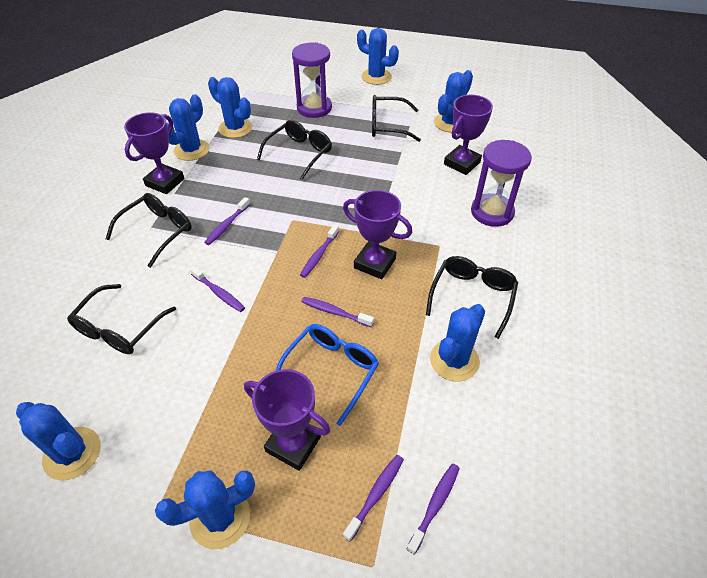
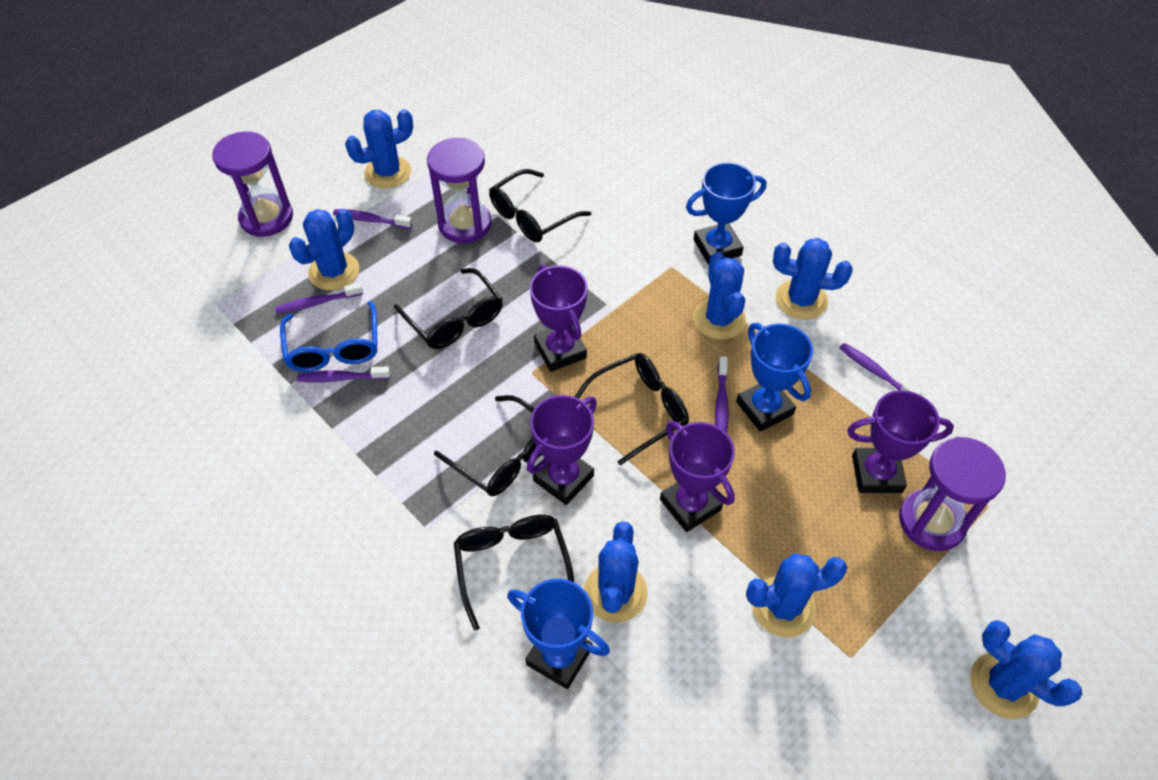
blue trophy: none = 0 -> [507,579,610,689] [686,162,766,265] [736,323,813,432] = 3
purple hourglass: [292,42,332,118] [471,140,532,227] = 2 -> [212,131,293,237] [427,138,491,243] [899,437,1006,551] = 3
purple toothbrush: [190,266,245,312] [204,197,250,245] [300,225,339,278] [301,297,374,327] [343,455,404,542] [407,464,460,555] = 6 -> [275,283,363,314] [297,367,390,382] [333,209,412,229] [715,356,729,433] [840,343,922,395] = 5

